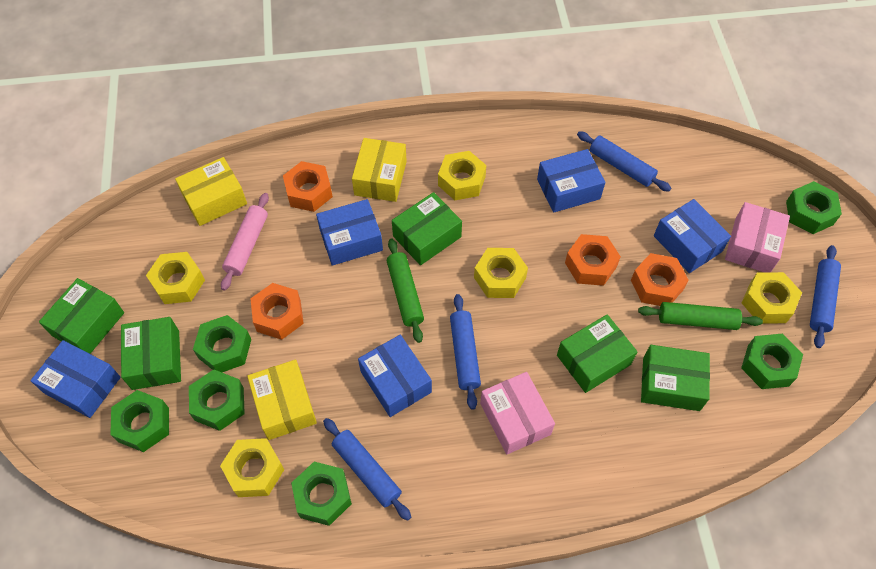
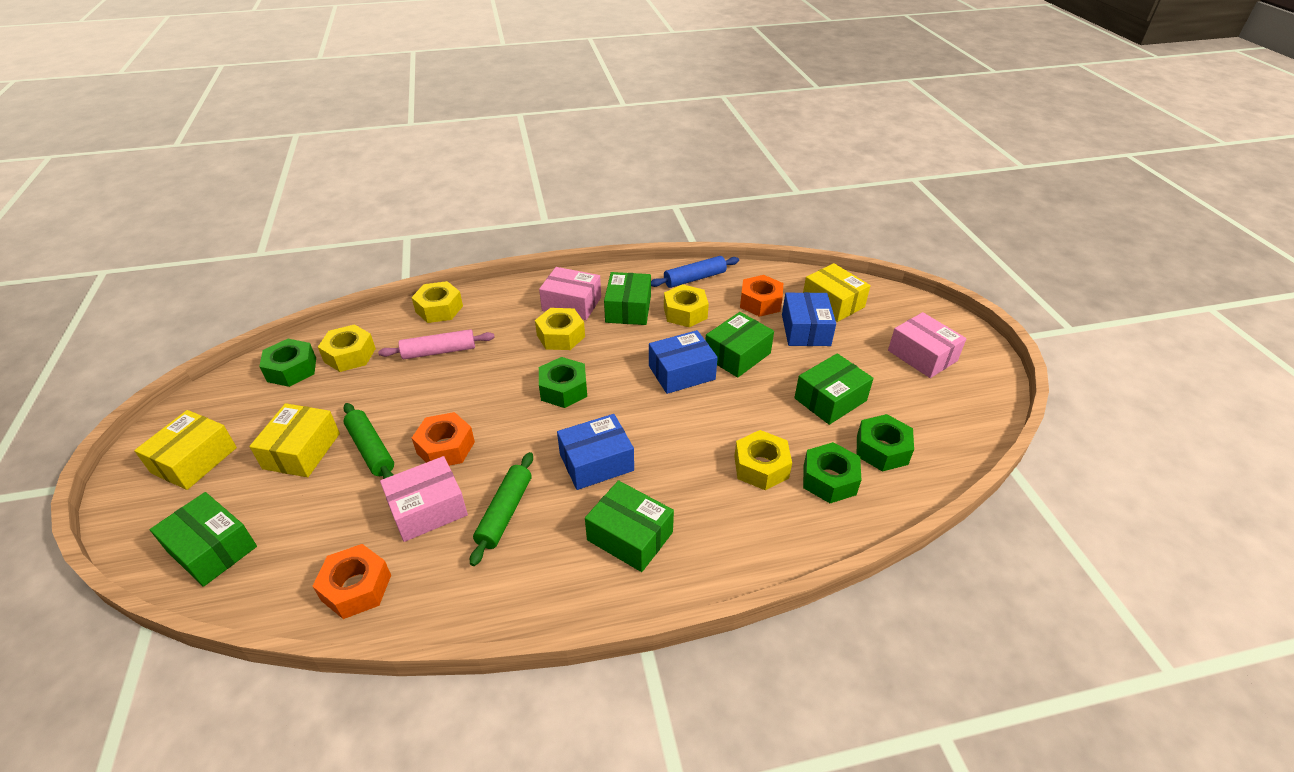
blue box: [30,340,121,418] [316,199,383,266] [358,335,432,417] [537,149,605,213] [654,199,731,273] = 5 -> [557,414,634,490] [649,330,718,394] [782,292,836,346] = 3
blue rolling pin: [323,418,411,521] [450,294,481,410] [577,131,671,192] [810,245,841,348] = 4 -> [651,256,739,288] = 1
green nut: [110,390,169,452] [189,370,245,431] [193,315,251,372] [291,462,352,526] [741,334,803,389] [786,181,842,234] = 6 -> [259,339,316,387] [539,357,587,408] [803,442,861,503] [857,414,914,472] = 4
orange nut: [250,283,304,340] [283,161,333,212] [565,234,621,286] [631,253,689,306] = 4 -> [312,544,391,619] [412,412,475,466] [740,275,783,317] = 3
pink box: [480,372,555,455] [725,202,790,273] = 2 -> [380,456,468,542] [539,267,601,320] [888,312,967,378] = 3

